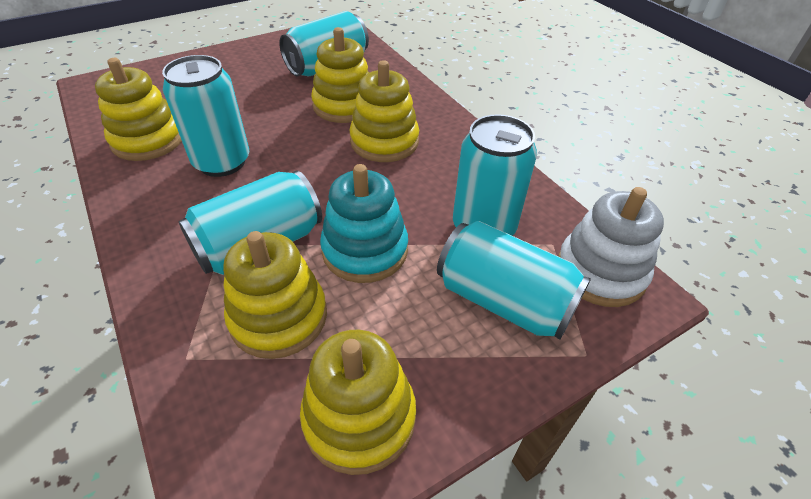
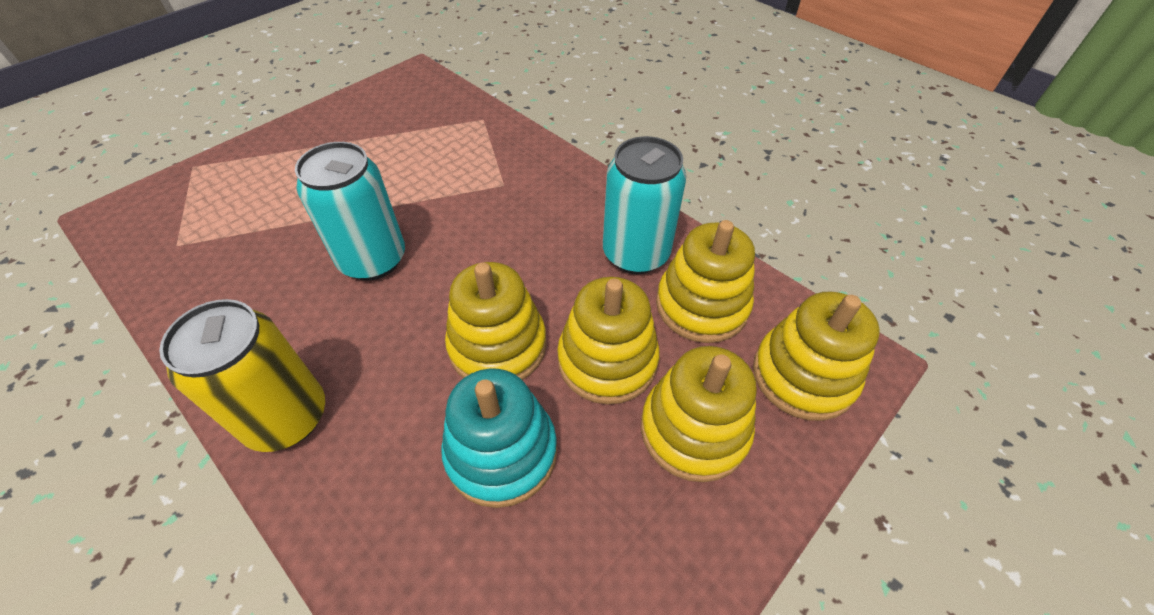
turquoise can: [162,55,249,177] [178,170,322,275] [279,11,369,76] [437,221,591,340] [453,114,537,236] = 5 -> [295,142,405,281] [603,136,686,274] = 2
white stacking toy: [558,187,664,307] = 1 -> none = 0
yellow can: none = 0 -> [159,299,325,452] = 1

